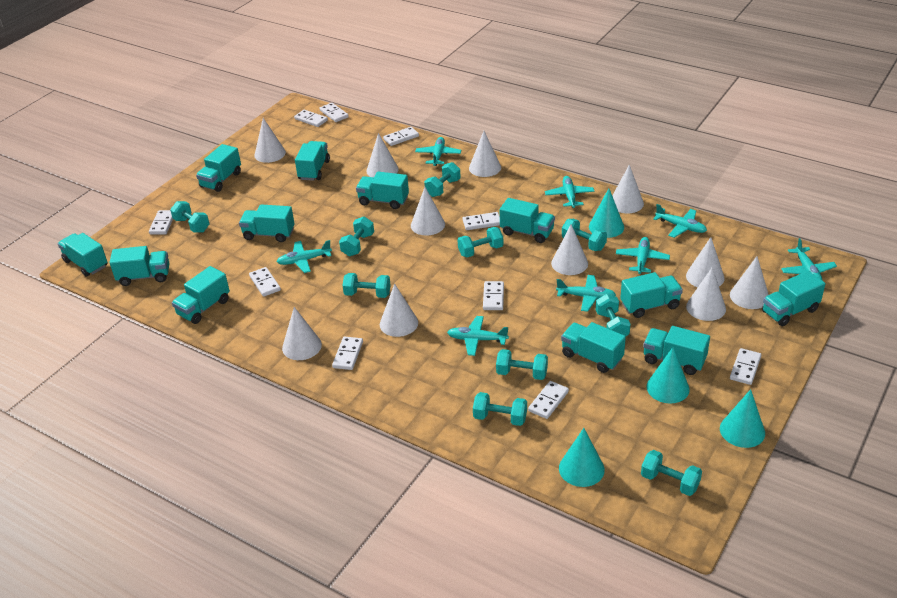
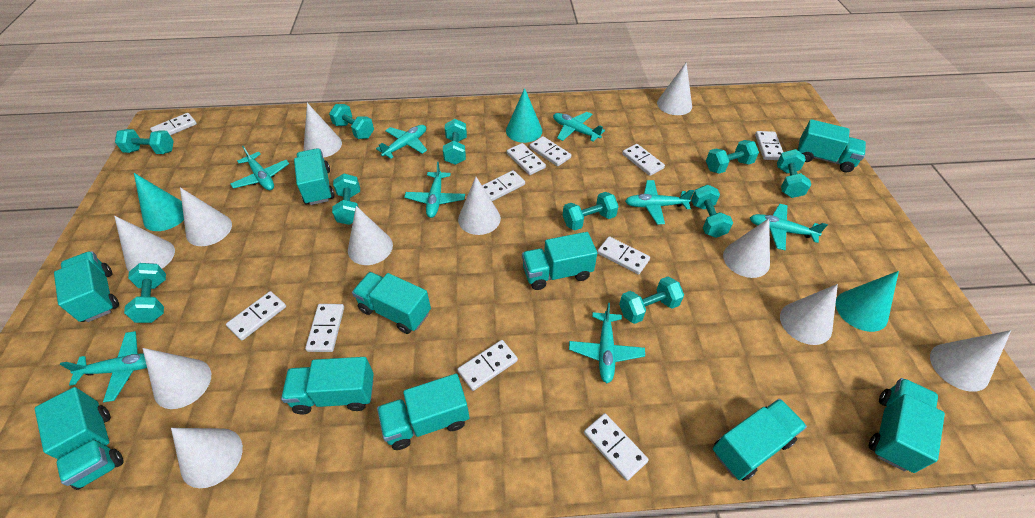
turquoise cone: [559,428,605,487] [589,188,624,238] [647,347,689,403] [720,389,765,448] = 4 -> [134,173,184,231] [506,88,542,143] [836,271,899,332] = 3
turquoise truck: [58,233,108,277] [109,246,170,286] [172,266,230,324] [196,144,241,192] [239,204,295,242] [295,141,330,181] [356,172,409,209] [500,198,555,243] [561,322,626,373] [620,272,683,318] [643,326,710,375] [762,271,825,326] = 12 -> [35,387,124,490] [54,251,119,322] [281,357,374,414] [294,148,334,205] [352,272,431,334] [377,374,469,450] [522,232,597,290] [713,399,807,481] [798,119,866,173] [869,378,945,473] = 10
white domino: [149,210,173,235] [249,267,281,297] [294,109,328,127] [319,103,349,122] [332,336,363,370] [383,127,419,146] [463,212,500,230] [483,281,504,310] [528,381,569,419] [730,348,761,385] = 10 -> [150,113,197,135] [226,291,286,340] [305,304,344,352] [457,340,518,391] [482,170,525,201] [507,143,546,175] [530,136,571,166] [584,413,649,481] [597,236,650,275] [622,144,665,176] [755,131,783,160] = 11

